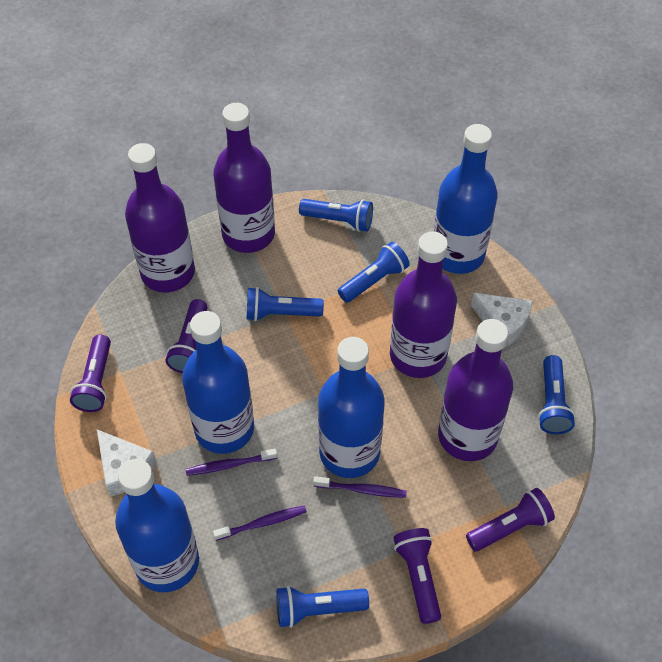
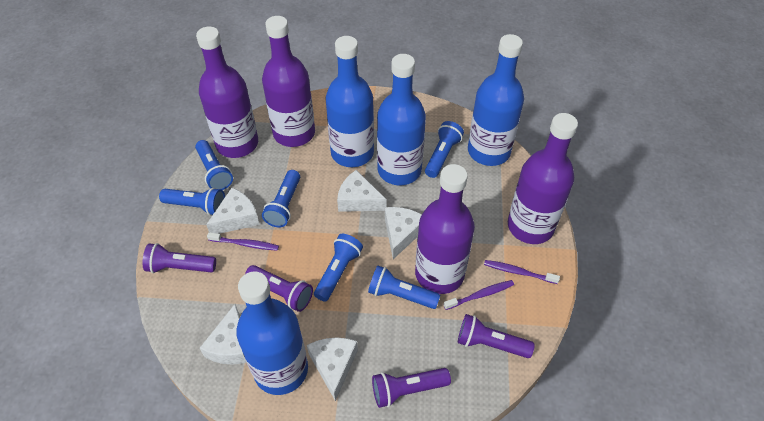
blue flashlight: [247,287,324,321] [276,586,369,628] [299,199,373,232] [338,242,410,303] [538,355,575,434] = 5 -> [159,188,225,216] [195,140,233,190] [262,170,300,228] [314,234,363,302] [368,265,440,309] [425,121,464,178] = 6
white cheese: [97,430,157,497] [471,293,533,349] = 2 -> [200,304,247,365] [206,188,260,234] [307,338,358,401] [337,170,386,212] [385,207,422,259] = 5

